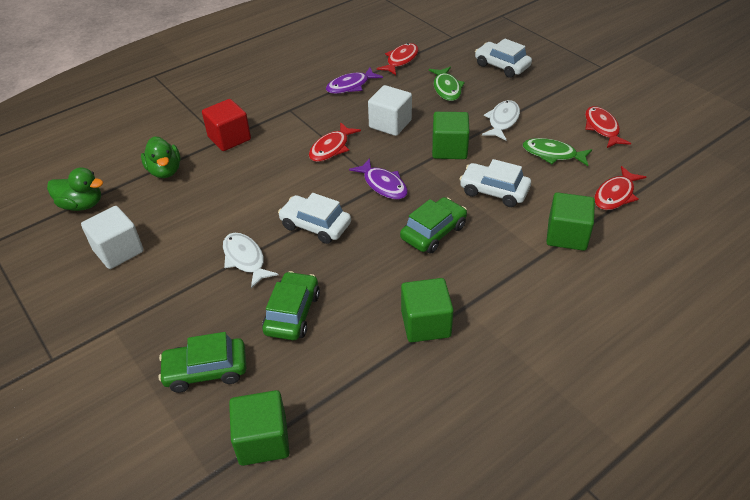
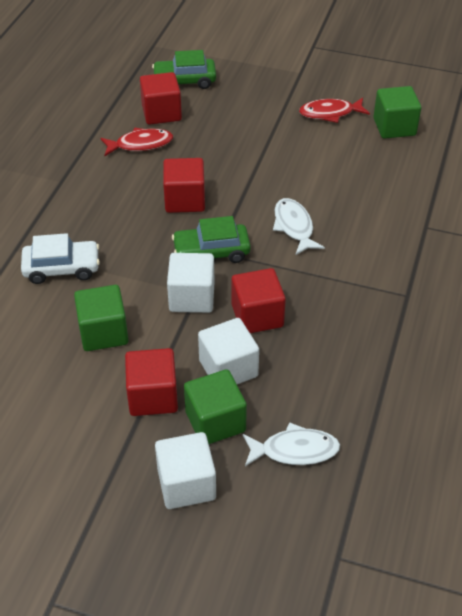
green car: [158,332,246,393] [262,271,320,340] [400,197,467,254] = 3 -> [152,50,216,89] [172,216,251,263] = 2
green cube: [229,390,290,466] [401,278,454,342] [432,112,470,159] [546,192,595,251] = 4 -> [74,285,129,351] [184,369,247,444] [373,86,421,139] = 3
green duck: [47,167,103,211] [141,136,181,178] = 2 -> none = 0
green fish: [429,67,465,101] [523,138,592,166] = 2 -> none = 0
purple fish: [326,67,383,94] [349,158,408,199] = 2 -> none = 0
red cube: [202,99,251,151] = 1 -> [125,348,178,416] [140,72,182,125] [163,158,205,213] [232,268,286,333] = 4
red fish: [309,122,361,162] [377,43,419,75] [585,106,631,148] [594,166,646,210] = 4 -> [101,128,173,156] [299,98,370,123] = 2
white car: [278,193,351,244] [459,159,531,207] [475,38,532,78] = 3 -> [21,233,100,284] = 1
white cube: [81,206,144,269] [368,85,412,136] = 2 -> [155,432,216,509] [167,253,215,313] [198,318,259,384] = 3

